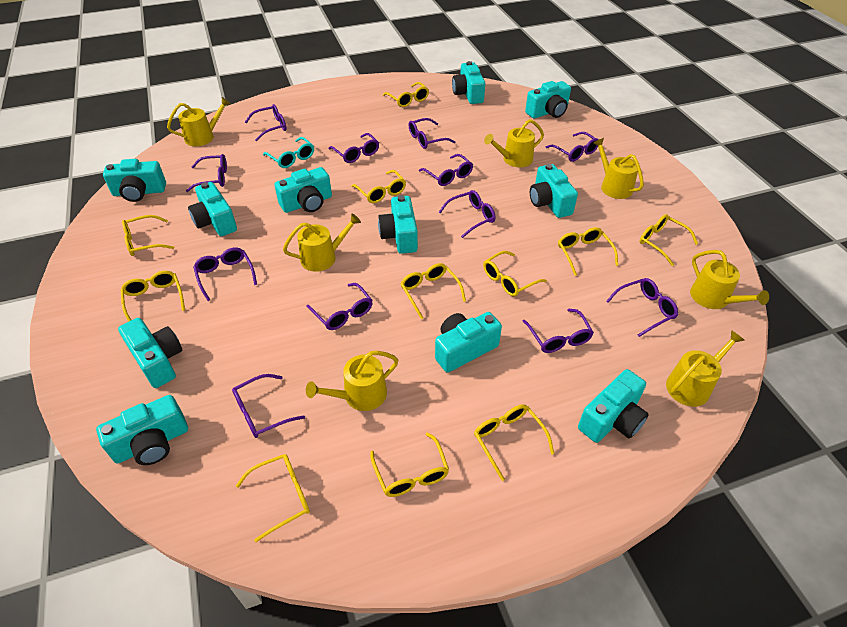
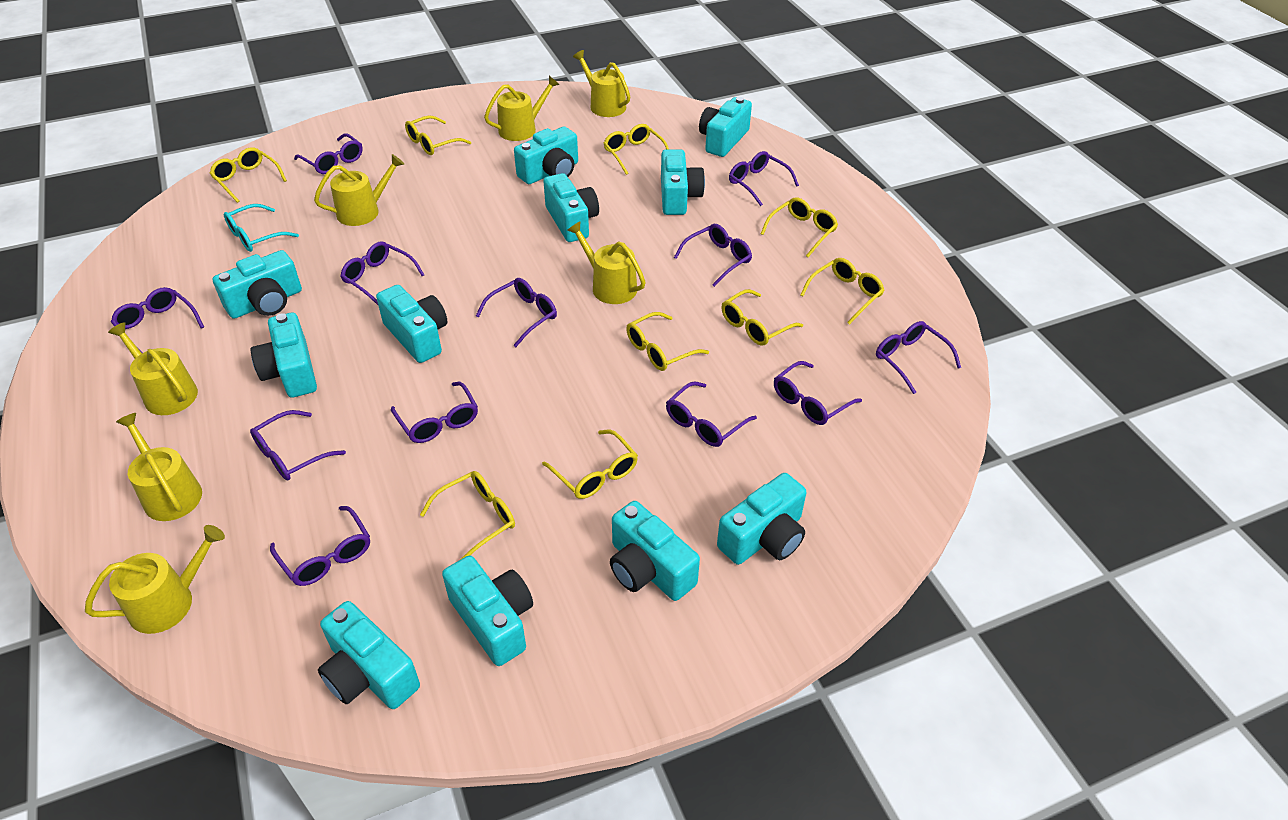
yellow glasses: [121,271,185,321] [122,215,174,256] [236,454,310,542] [351,170,406,203] [370,432,449,497] [383,82,429,107] [401,263,466,319] [474,404,554,481] [483,251,547,296] [558,227,618,275] [639,214,698,266] = 11 -> [210,147,287,203] [405,115,471,155] [420,471,515,560] [542,430,638,499] [604,124,669,175] [626,312,709,371] [722,289,803,346] [761,198,838,257] [800,258,884,325] = 9

